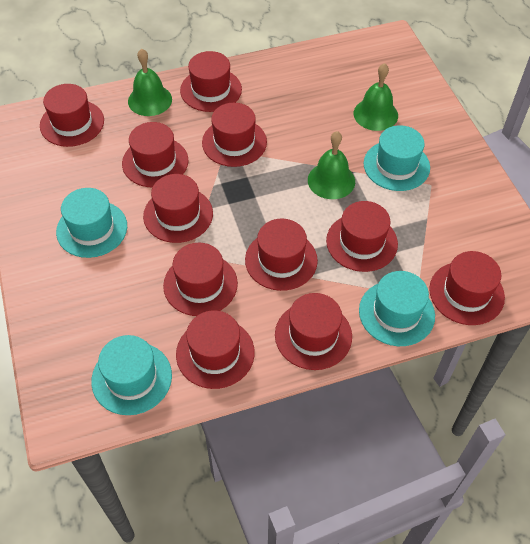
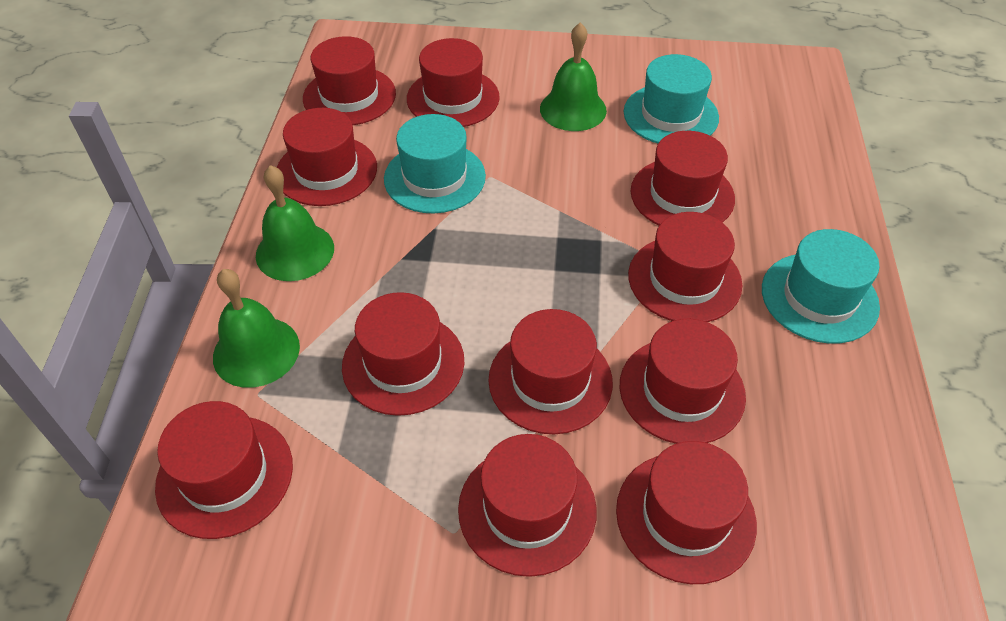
turquoise hat: [56,188,127,258] [91,335,172,415] [359,271,435,346] [364,125,430,191] = 4 -> [384,114,486,213] [624,54,719,143] [762,229,880,344] = 3

